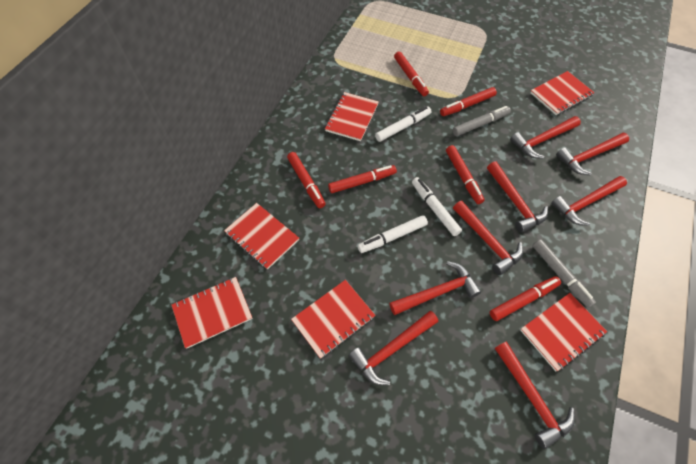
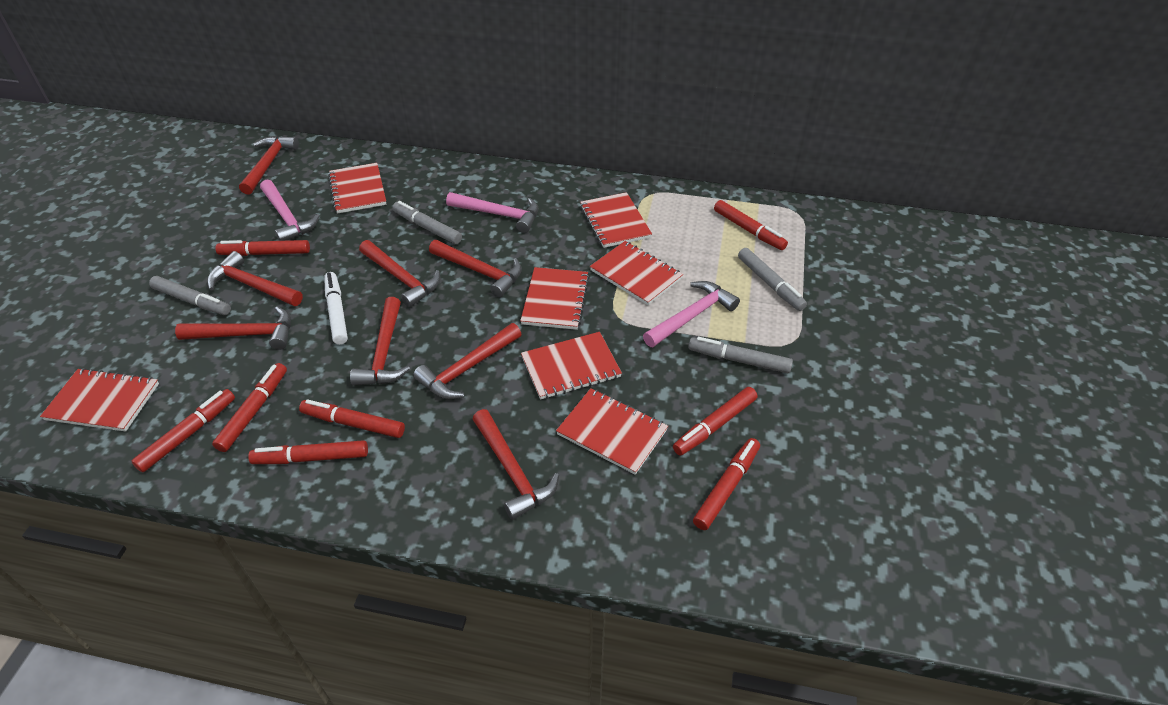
grey marker: [453,106,511,136] [532,239,596,308] = 2 -> [149,276,231,315] [392,201,462,244] [688,337,793,373] [738,248,807,311] = 4
pink hammer: none = 0 -> [260,180,319,241] [446,192,538,233] [643,281,740,347] = 3
red marker: [287,152,325,208] [328,165,397,193] [394,51,429,96] [440,87,497,116] [446,145,485,204] [490,276,561,321] = 6 -> [132,389,235,472] [212,363,287,452] [215,240,310,256] [248,440,368,464] [299,400,405,438] [673,387,757,456] [693,438,760,530] [714,200,788,250] = 8
red notebook: [172,277,252,348] [224,203,299,270] [291,280,375,359] [325,92,379,141] [520,293,607,371] [530,71,595,115] = 6 -> [40,368,159,432] [328,163,387,214] [520,267,589,330] [521,332,622,400] [556,388,668,475] [580,192,652,248] [590,241,683,305] = 7
white marker: [358,215,428,253] [375,107,432,142] [412,177,462,236] = 3 -> [324,272,348,345] = 1

